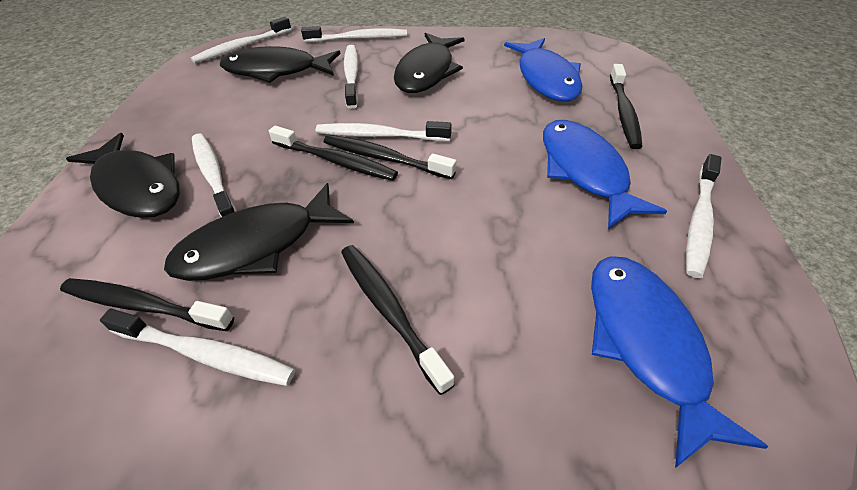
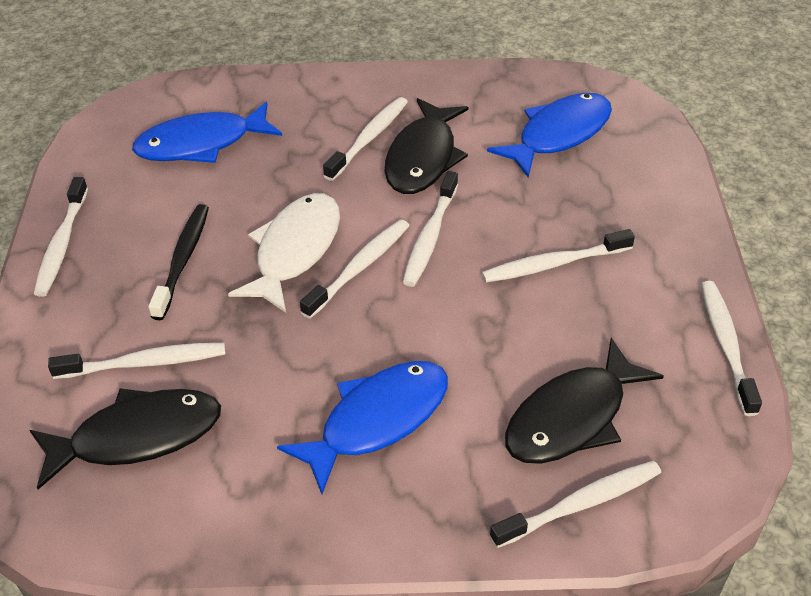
black fish: [66,133,180,218] [164,183,354,281] [220,46,341,83] [394,33,465,93] = 4 -> [29,388,221,489] [385,98,468,194] [505,338,664,464] = 3
black toothbrush: [60,278,234,331] [269,126,398,181] [324,135,456,179] [341,245,455,395] [610,64,642,149] = 5 -> [148,204,209,320] = 1
white fish: none = 0 -> [228,193,340,313] = 1
white toothbrush: [100,309,295,386] [190,17,291,63] [192,133,237,217] [301,26,407,42] [316,121,452,141] [344,45,359,109] [686,154,722,278] = 7 -> [34,177,88,297] [48,343,225,379] [300,219,410,319] [323,97,408,181] [402,171,458,287] [482,229,635,283] [490,461,661,548] [701,281,762,416] = 8

